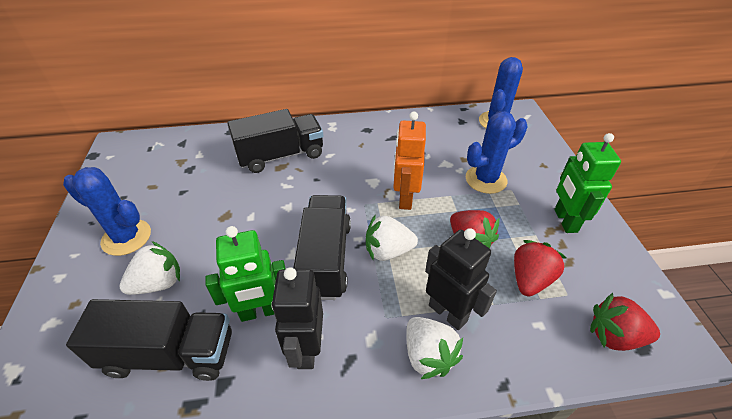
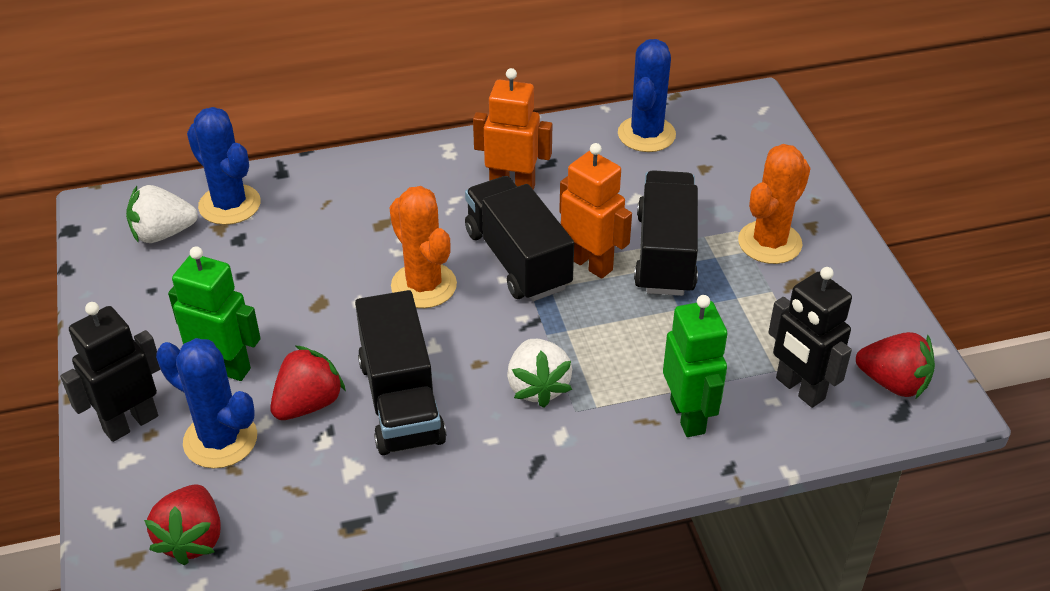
orange cactus: none = 0 -> [389,186,457,308] [738,144,811,264] = 2
orange robot: [393,112,426,210] = 1 -> [473,68,552,190] [559,143,632,279] = 2
white strawberry: [120,241,180,295] [366,214,418,261] [406,317,463,379] = 3 -> [126,185,198,243] [507,339,572,408] = 2

